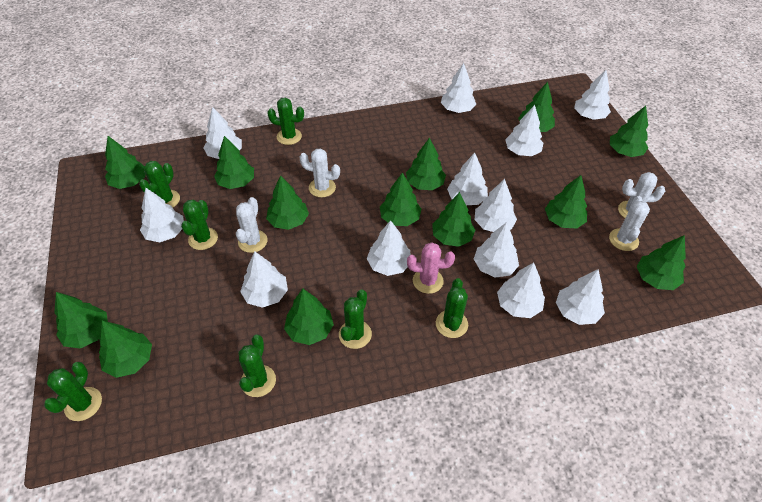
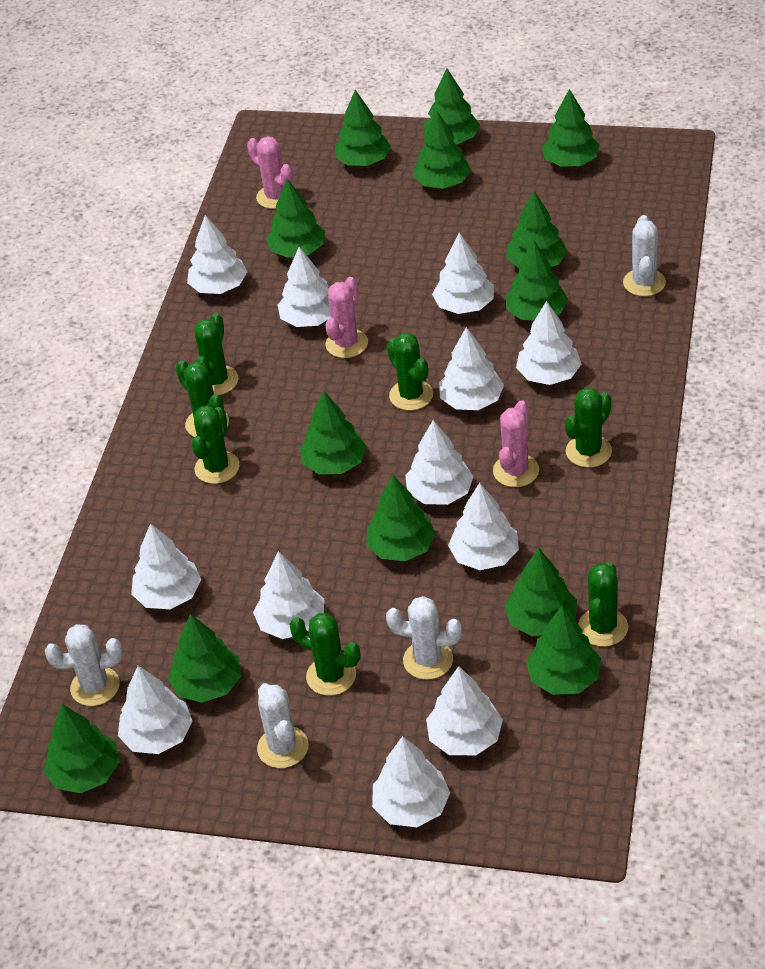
pink cactus: [407,242,455,294] = 1 -> [247,136,293,209] [325,277,368,358] [493,400,539,487] = 3

